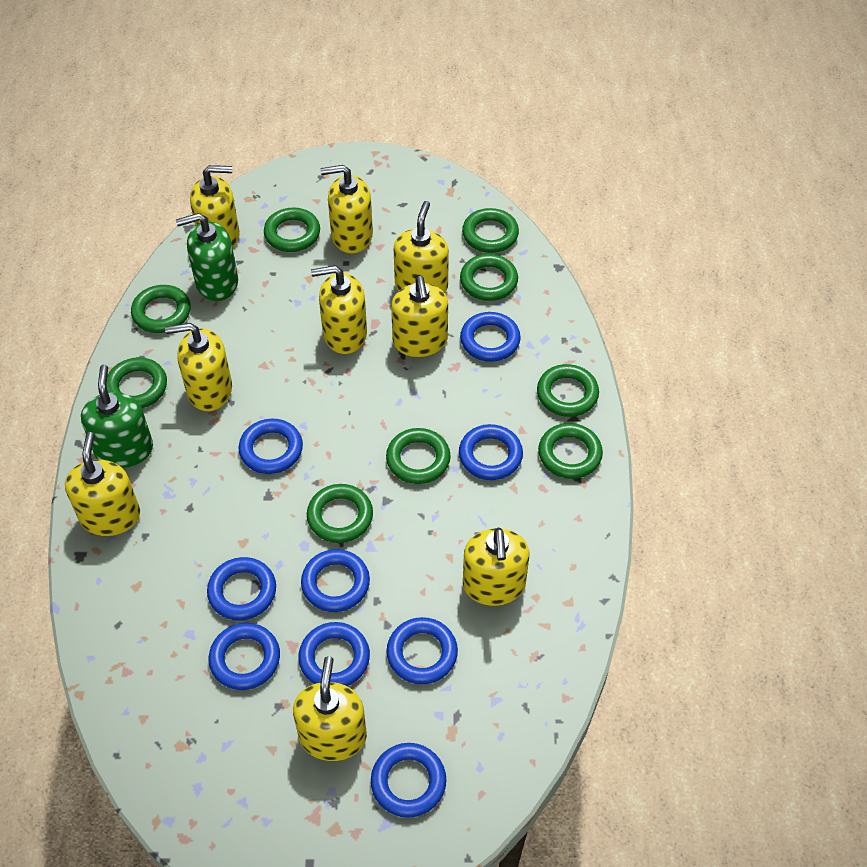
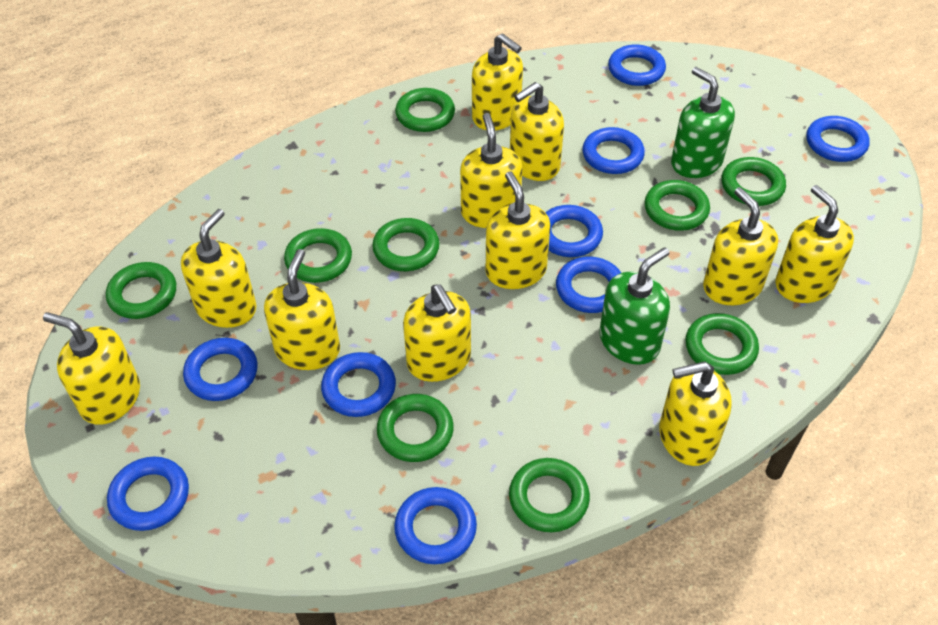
yellow soap dispenser: [65,432,140,536] [165,323,232,411] [190,165,240,248] [293,656,367,761] [311,265,367,354] [321,165,373,253] [391,276,448,357] [394,201,449,293] [463,528,529,606] = 9 -> [43,312,140,425] [181,209,257,328] [264,249,340,370] [403,284,471,382] [460,113,522,228] [472,33,523,130] [486,171,550,289] [510,82,564,181] [659,361,732,466] [703,187,778,305] [775,185,854,303] = 11

